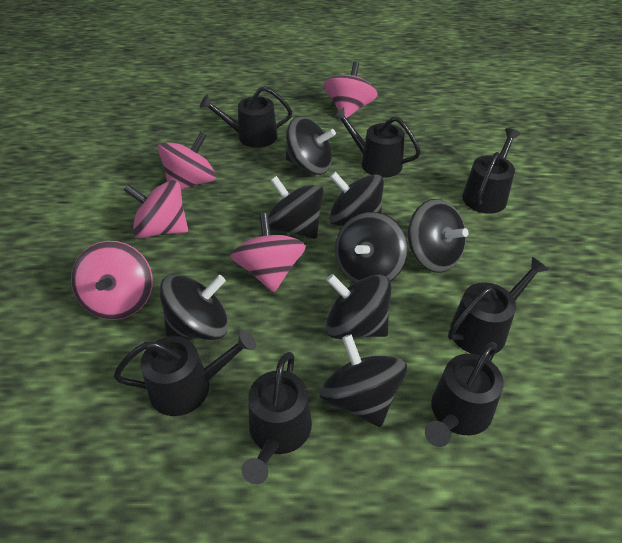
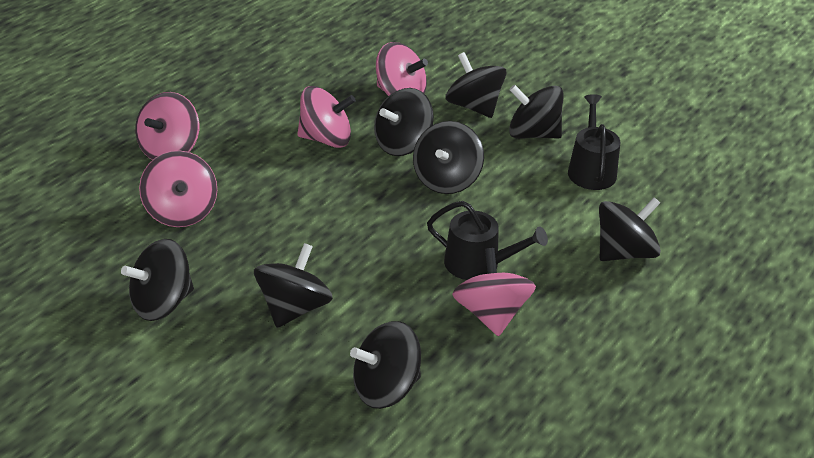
black watering can: [114,330,256,416] [200,86,292,148] [242,352,312,484] [333,107,421,178] [425,342,504,447] [448,257,549,355] [462,128,521,214] = 7 -> [427,201,548,280] [568,94,620,190] = 2

